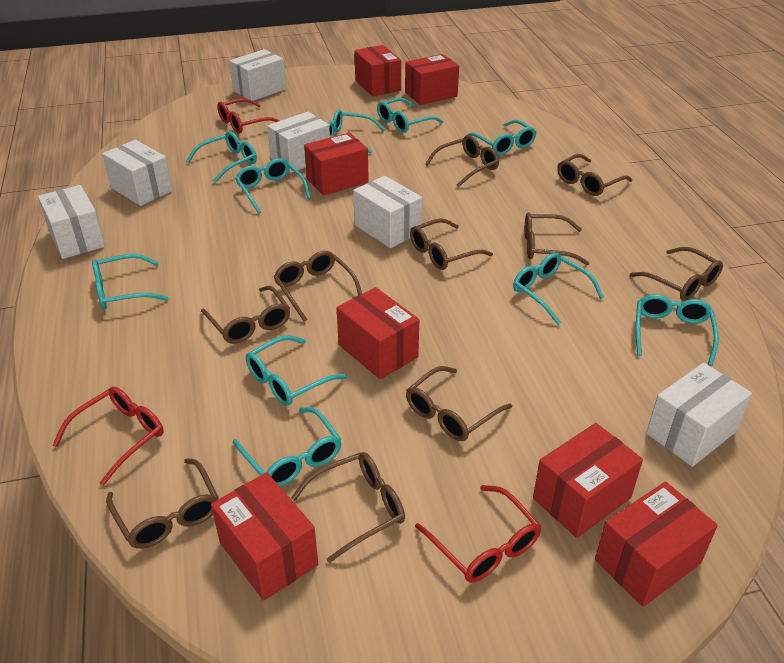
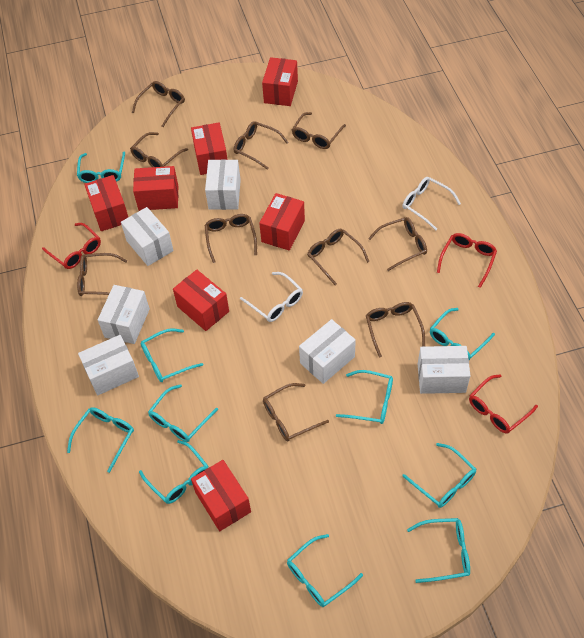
white glasses: none = 0 -> [240,272,303,322] [402,177,461,230] = 2

